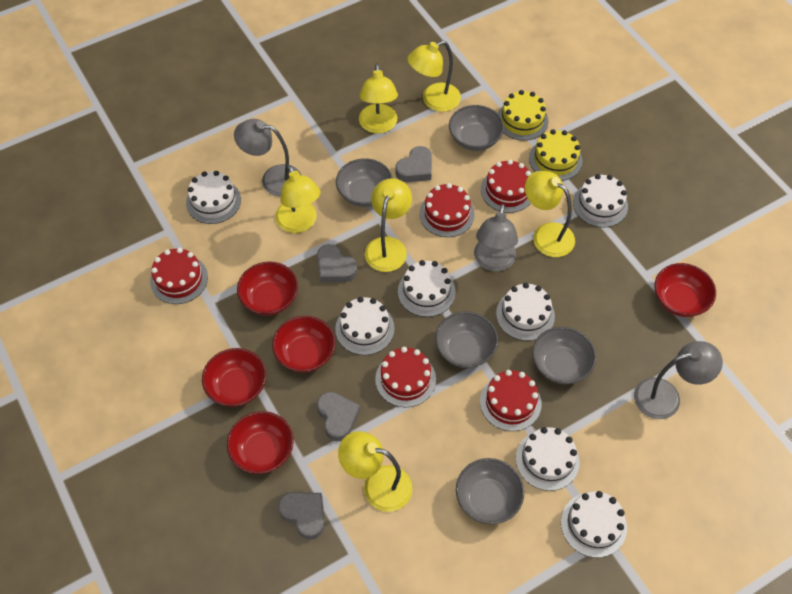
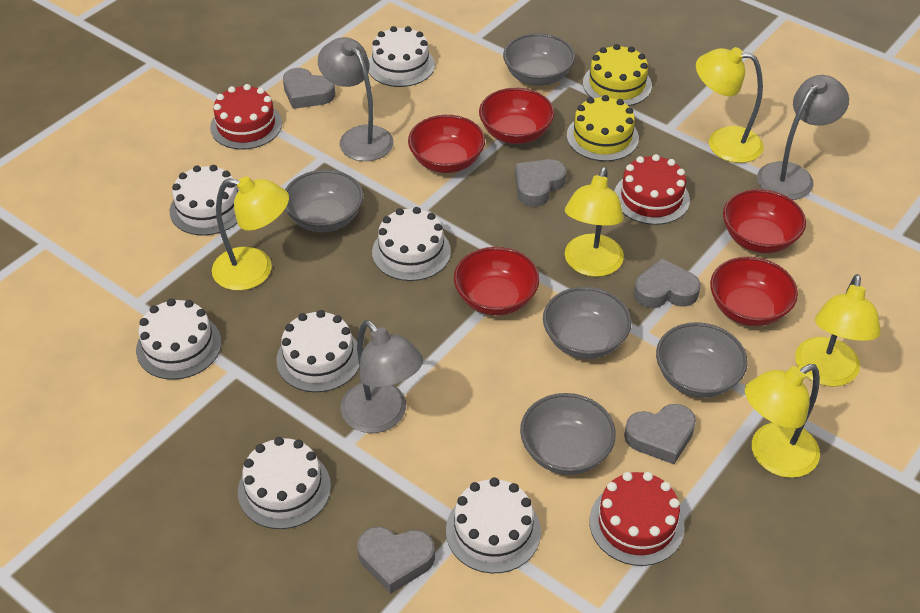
grey heart: [278,492,325,540] [317,244,358,282] [317,392,360,441] [395,146,432,182] = 4 -> [283,68,335,109] [357,527,435,594] [515,159,566,207] [624,404,696,464] [634,258,700,308] = 5
red cake: [150,248,208,304] [375,347,436,407] [419,183,475,237] [480,370,542,431] [481,160,531,213] = 5 -> [210,84,282,150] [589,472,685,566] [614,154,690,225] = 3
yellow lamp: [275,164,321,233] [338,431,412,512] [359,63,398,134] [365,178,412,272] [408,41,461,112] [525,171,575,257] = 6 -> [212,176,289,291] [565,167,624,277] [696,47,764,163] [745,364,820,478] [795,274,881,387] = 5

